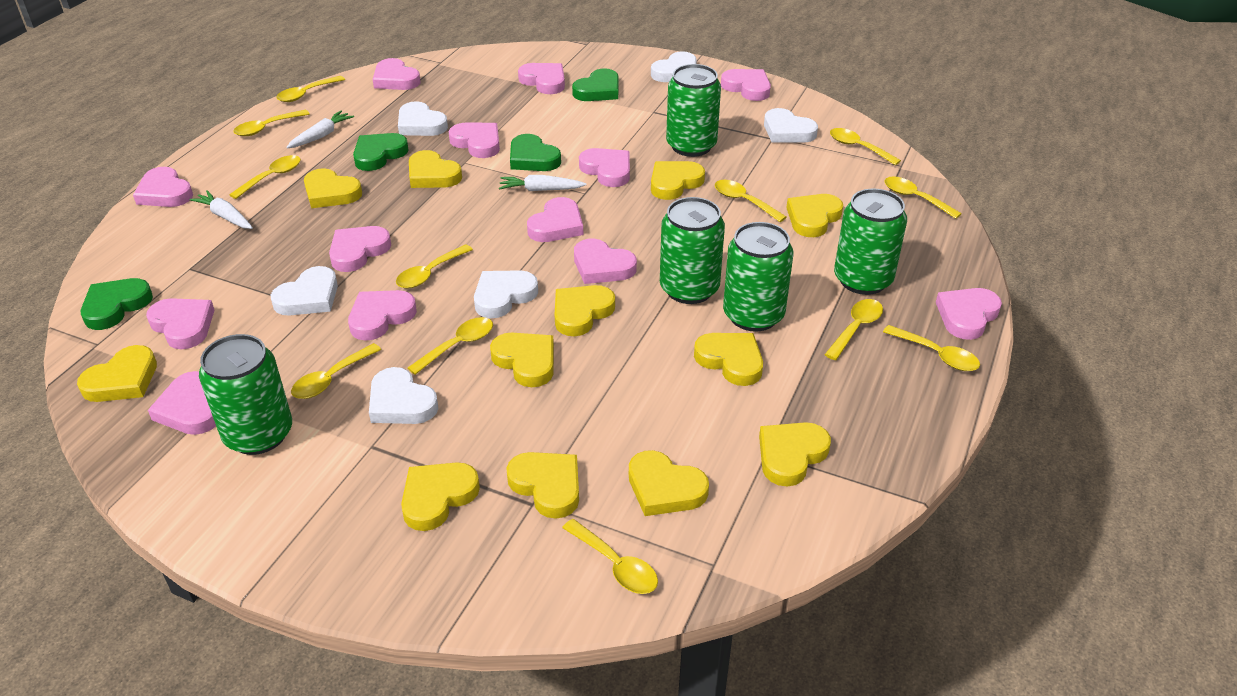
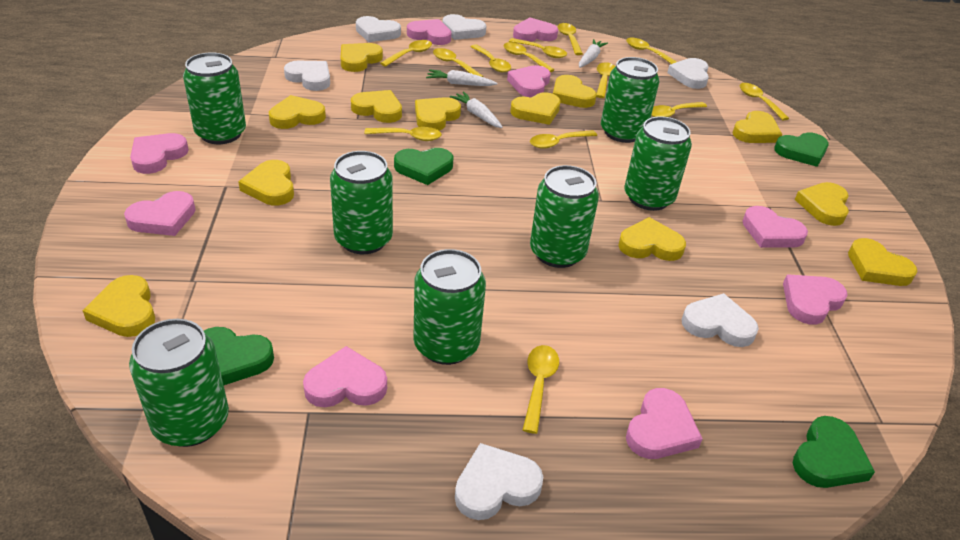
green can: [199,334,292,455] [660,197,725,304] [666,64,721,157] [723,222,793,332] [834,189,907,295] = 5 -> [129,319,229,447] [183,52,246,144] [330,151,393,254] [413,249,486,365] [530,165,599,268] [601,57,659,143] [624,116,692,211] = 7
pink heart: [133,167,193,207] [146,298,215,349] [148,371,216,435] [329,226,391,272] [348,290,417,341] [373,58,420,90] [448,123,500,158] [518,63,565,94] [527,197,583,242] [574,238,637,284] [579,148,630,187] [721,69,771,101] [936,288,1002,340] = 13 -> [124,191,196,236] [130,133,189,174] [303,346,387,407] [407,19,452,45] [507,65,550,97] [513,17,558,42] [626,388,703,459] [742,206,808,248] [783,275,848,325] = 9
yellow spoon: [229,155,301,199] [233,110,310,136] [276,76,345,102] [291,343,381,399] [396,244,473,288] [408,317,493,375] [562,519,658,594] [715,180,787,222] [824,299,883,360] [830,128,901,165] [883,325,980,371] [884,176,962,219] = 12 -> [364,127,442,141] [380,40,432,67] [433,48,484,77] [471,44,511,72] [503,42,554,73] [509,38,567,58] [523,345,559,434] [530,130,597,149] [558,23,583,55] [596,62,615,98] [626,38,677,64] [651,102,707,117] [740,83,789,121] = 13

